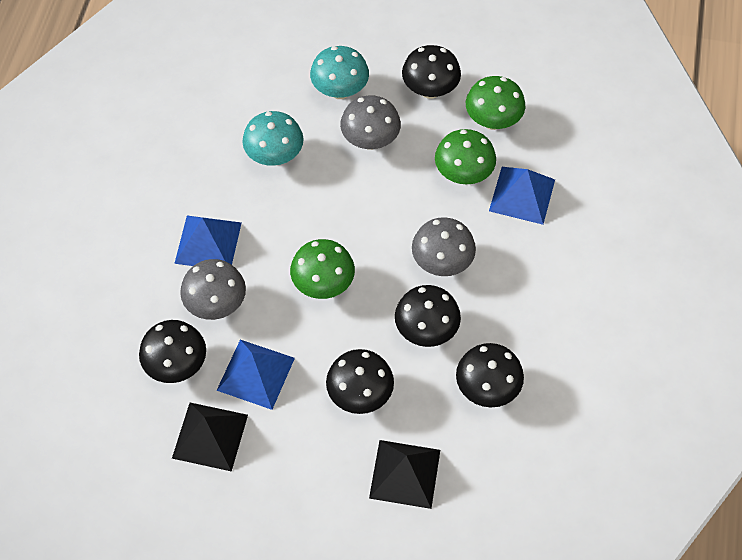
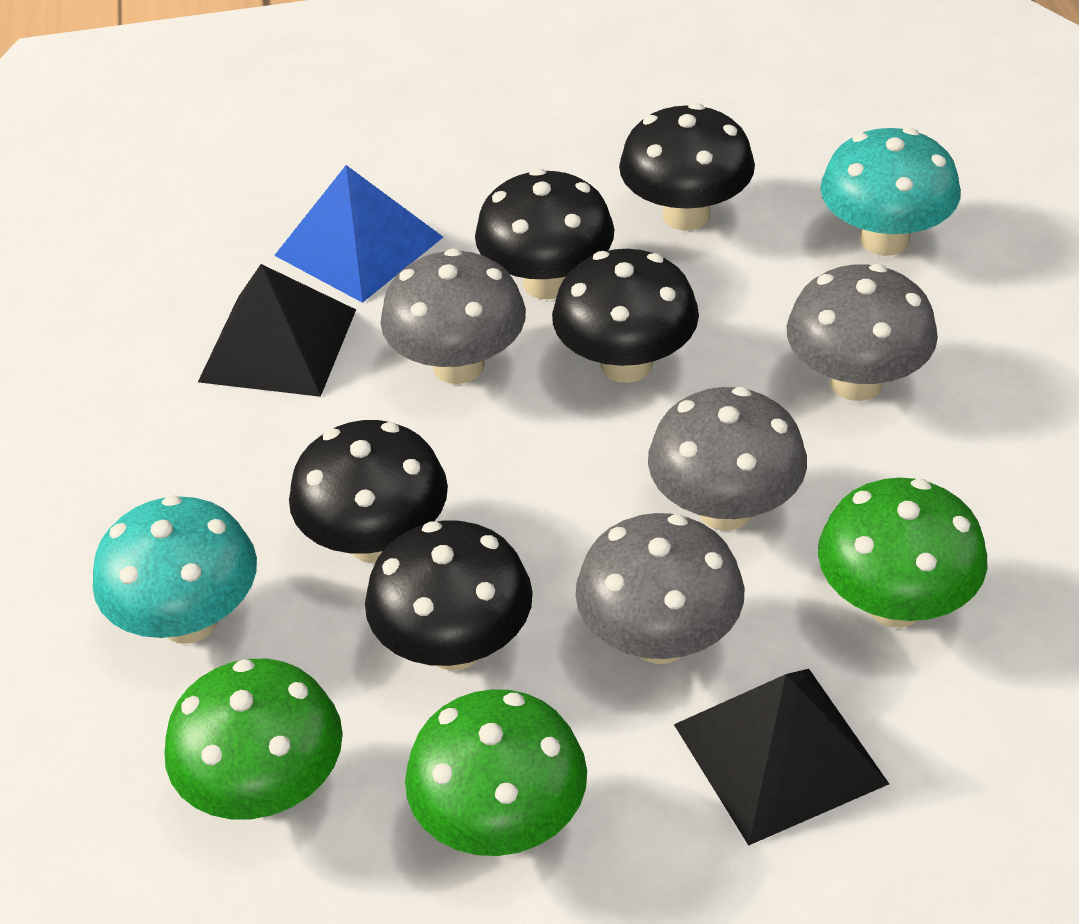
blue pyramid: [174,216,242,266] [216,340,295,410] [489,167,555,225] = 3 -> [274,165,443,303] = 1
grey mushroom: [180,259,246,320] [340,95,401,150] [412,217,476,276] = 3 -> [380,248,526,384] [575,513,744,664] [648,387,807,530] [787,264,938,401] = 4

